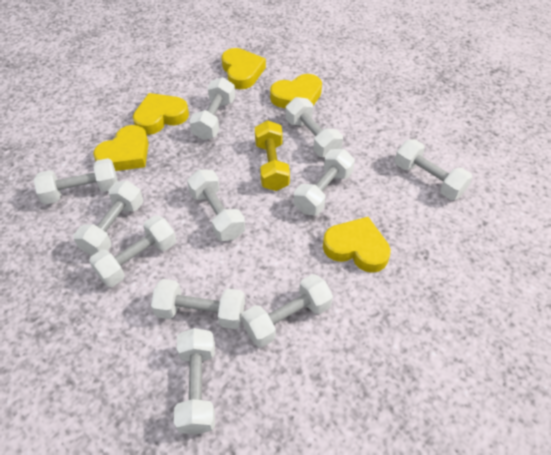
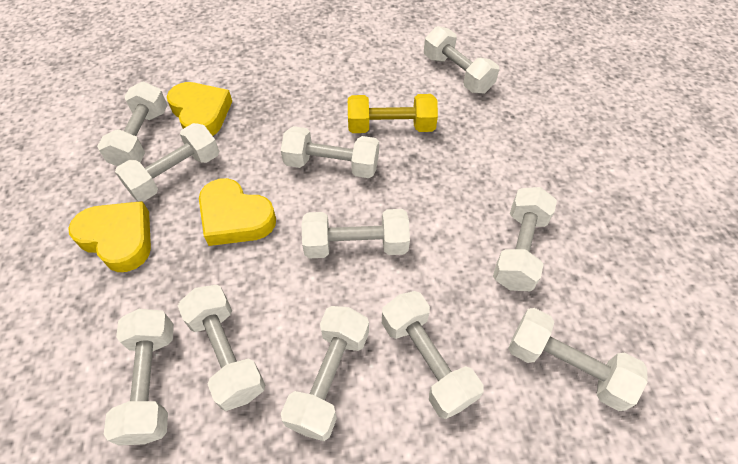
yellow heart: [93,125,149,171] [133,93,189,135] [222,48,266,89] [270,74,322,109] [323,217,391,273] = 5 -> [68,201,151,272] [167,82,232,136] [199,178,276,246] = 3

